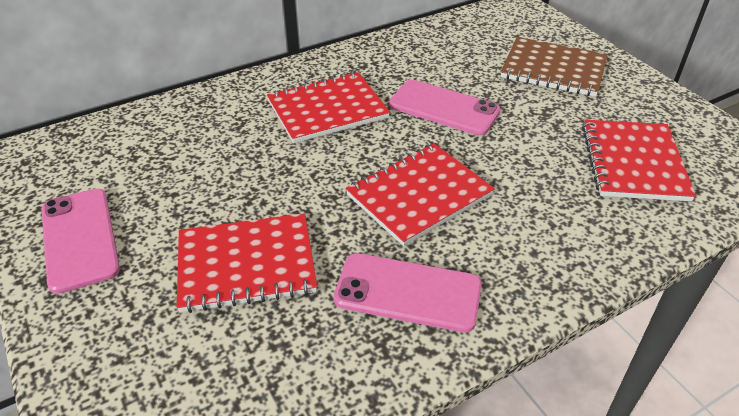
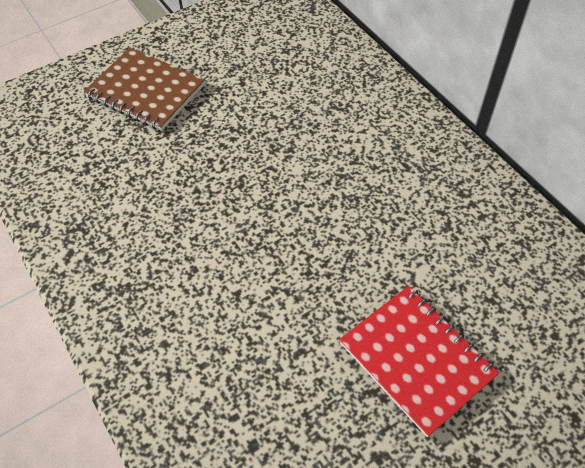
pink phone: [41,189,120,294] [334,253,482,333] [389,80,501,135] = 3 -> none = 0
red notebook: [177,213,317,313] [267,72,390,143] [345,143,495,246] [582,120,696,202] = 4 -> [339,286,499,437] = 1

